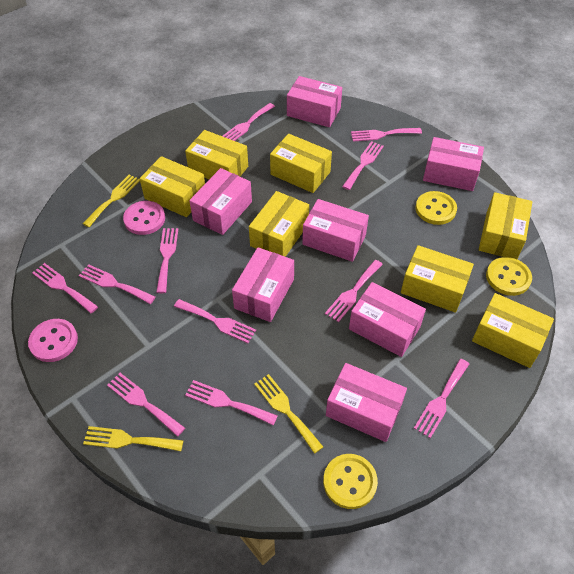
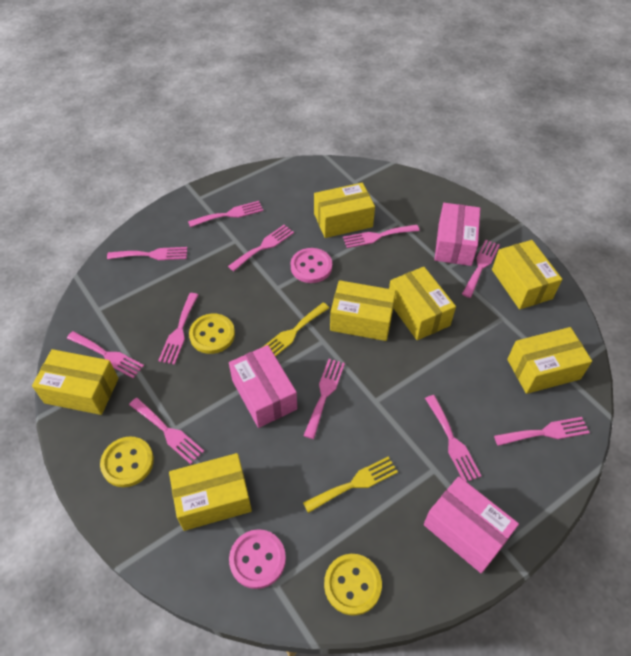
pink box: [189,168,252,235] [232,247,294,322] [287,76,342,127] [302,199,369,262] [326,363,407,442] [349,282,426,357] [423,137,484,191] = 7 -> [229,345,297,428] [424,476,519,573] [434,203,481,266] = 3
yellow fork: [83,175,140,227] [83,426,184,451] [254,374,323,454] = 3 -> [263,303,329,356] [303,457,398,513] = 2

